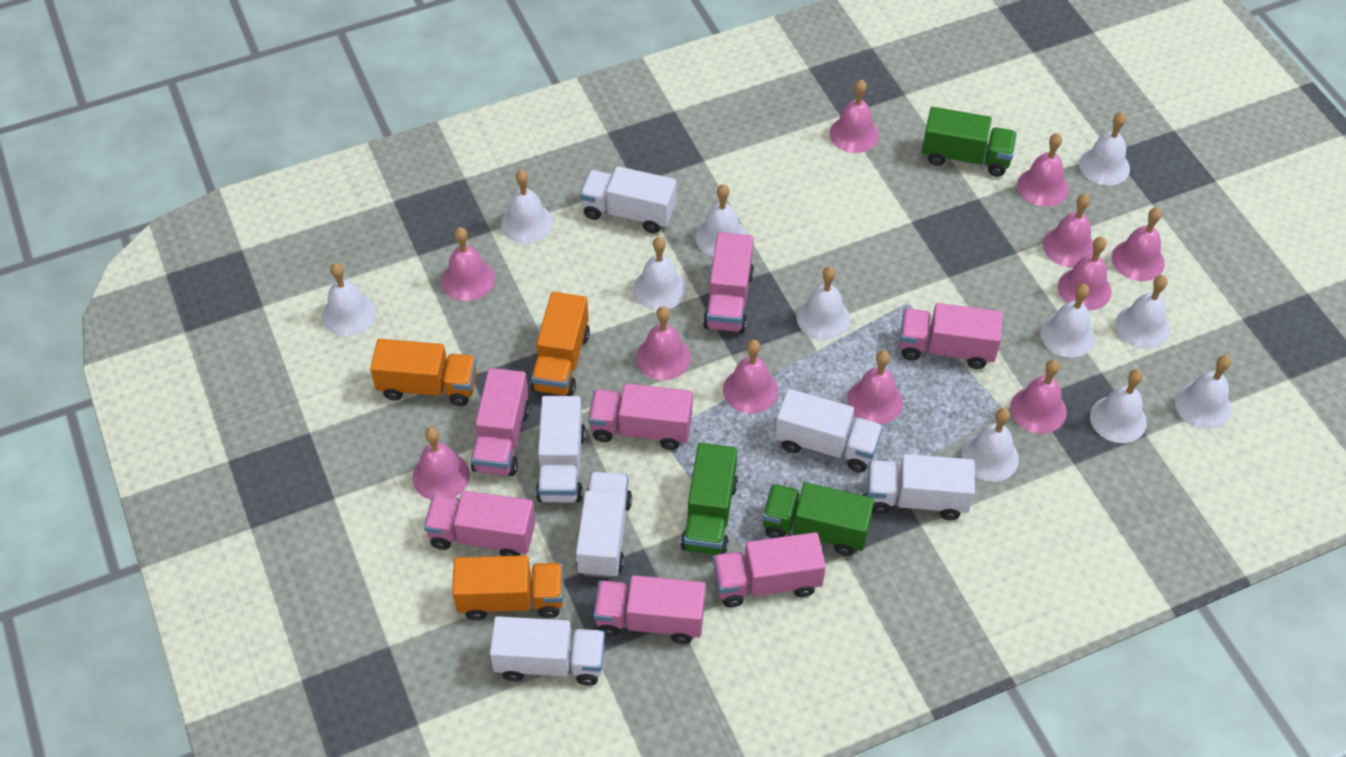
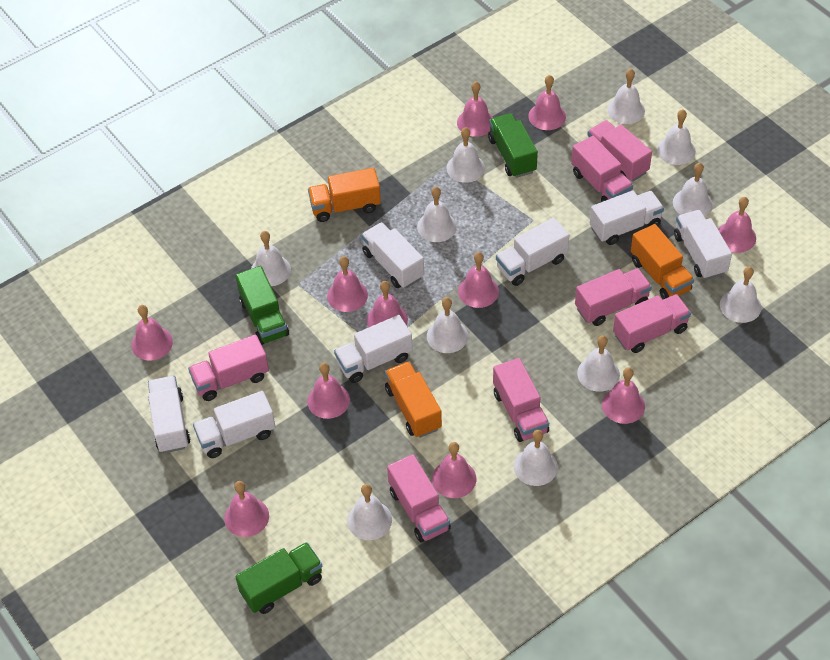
white truck: [490,616,605,686] [536,396,586,502] [576,472,632,578] [580,166,677,233] [775,389,883,472] [867,454,975,520] = 6 -> [148,376,190,453] [193,391,276,458] [334,315,413,383] [361,222,424,288] [496,218,569,286] [590,190,664,245] [674,210,732,279] = 7

